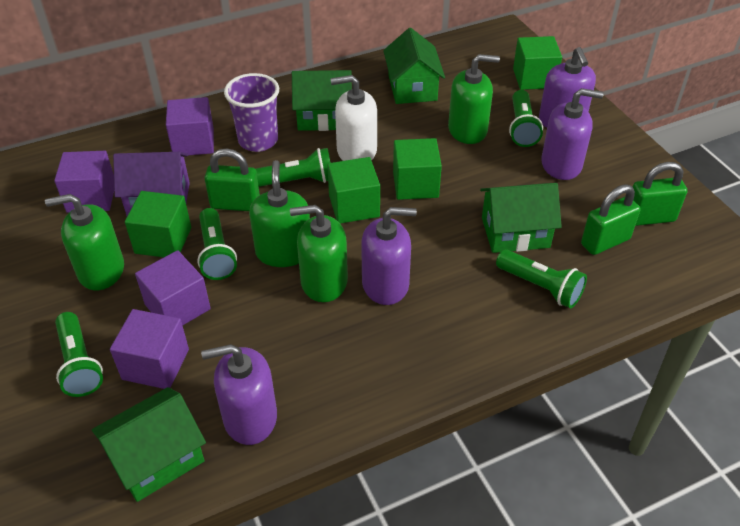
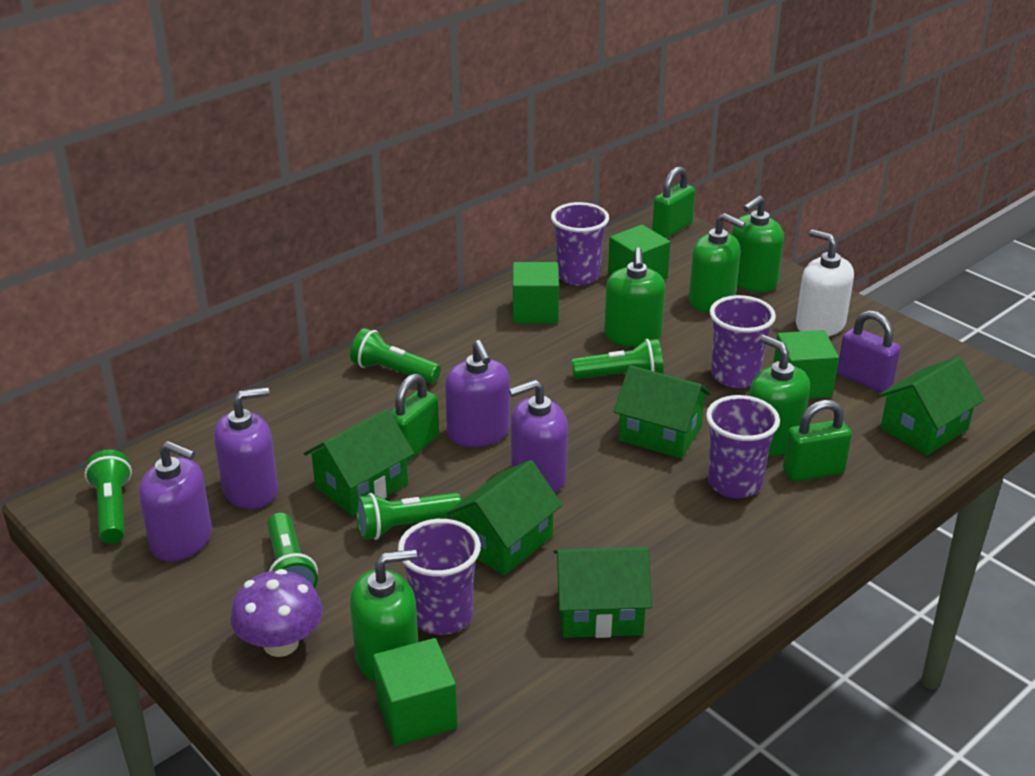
green house: [92,387,206,502] [292,70,352,131] [383,28,445,104] [480,183,562,253] = 4 -> [304,409,414,516] [446,460,562,575] [553,547,652,638] [613,365,711,459] [878,357,985,456] = 5
green soap dispenser: [45,194,124,290] [249,160,310,267] [290,205,348,302] [448,54,500,144] = 4 -> [350,549,418,682] [604,248,665,347] [689,213,745,312] [732,195,784,292] [749,335,810,456] = 5
purple cube: [54,151,114,213] [110,309,189,389] [135,250,211,326] [166,97,214,155] = 4 -> none = 0
purple cup: [224,73,279,152] = 1 -> [398,519,481,635] [551,202,609,285] [706,395,780,498] [710,295,776,388] = 4
purple house: [113,152,190,216] = 1 -> none = 0
purple mushroom: none = 0 -> [231,569,322,657] = 1
purple padlock: none = 0 -> [837,310,901,393] = 1

